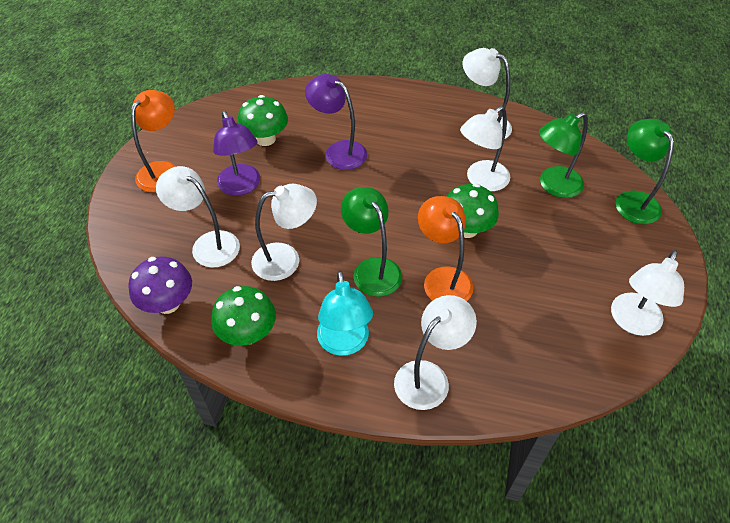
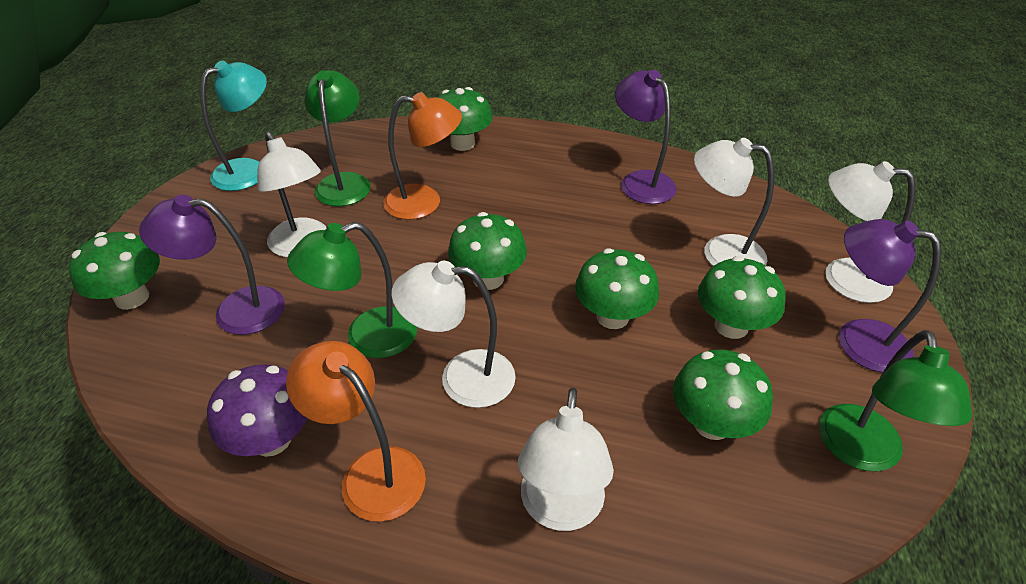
green mushroom: [211,286,276,346] [237,95,288,146] [447,183,499,238] = 3 -> [69,232,160,310] [437,87,492,151] [448,212,527,290] [575,248,659,329] [673,349,773,440] [698,256,786,339] = 6
purple lamp: [213,111,260,196] [305,74,367,170] = 2 -> [139,195,285,335] [615,70,677,204] [839,219,941,372] = 3
white lamp: [156,166,240,268] [251,184,317,281] [394,295,477,410] [460,106,510,191] [463,48,512,139] [611,250,684,336] = 6 -> [257,132,327,257] [391,261,516,408] [518,387,614,531] [694,138,774,266] [825,161,916,303] = 5

